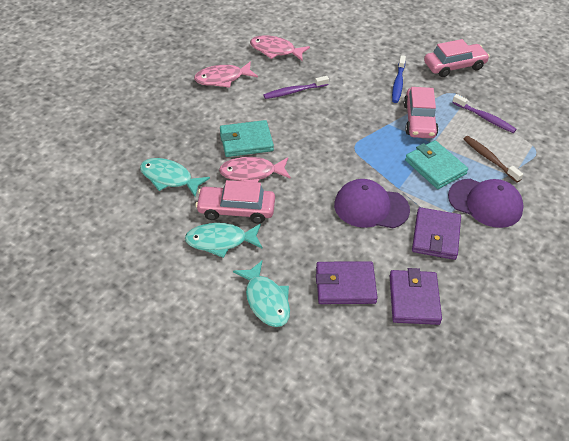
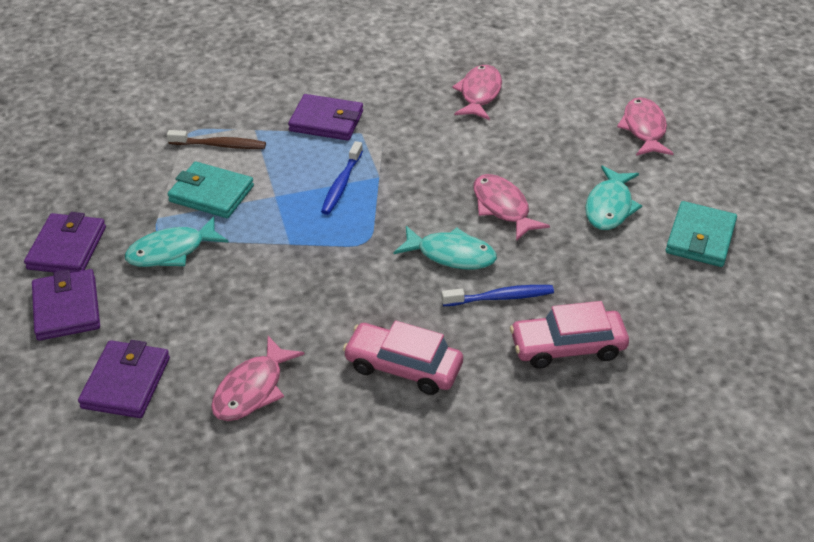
blue toothbrush: [392,55,406,103] = 1 -> [321,141,363,215] [441,285,554,306] = 2
pink car: [195,180,275,224] [404,87,438,138] [424,39,490,77] = 3 -> [343,321,463,395] [510,301,629,369] = 2
pink fish: [194,61,258,88] [219,157,291,182] [250,35,310,61] = 3 -> [211,336,305,421] [452,65,502,120] [473,174,550,241] [617,97,674,156] = 4
purple cap: [334,179,410,228] [448,179,524,228] = 2 -> none = 0
purple toothbrush: [264,76,329,99] [452,94,516,133] = 2 -> none = 0
purple wallet: [316,261,378,304] [390,268,442,325] [412,207,461,260] = 3 -> [24,212,106,273] [32,269,100,341] [78,340,170,418] [288,94,363,141] = 4

